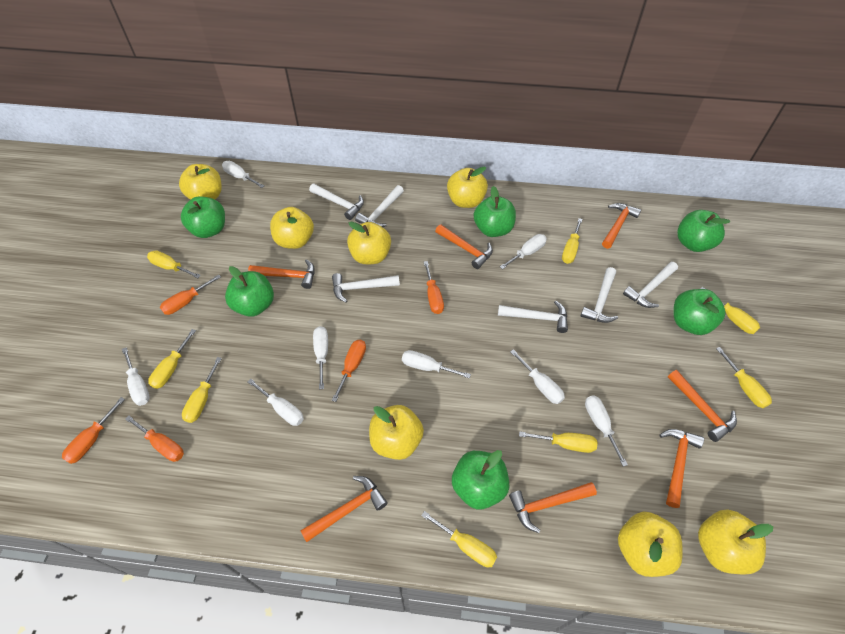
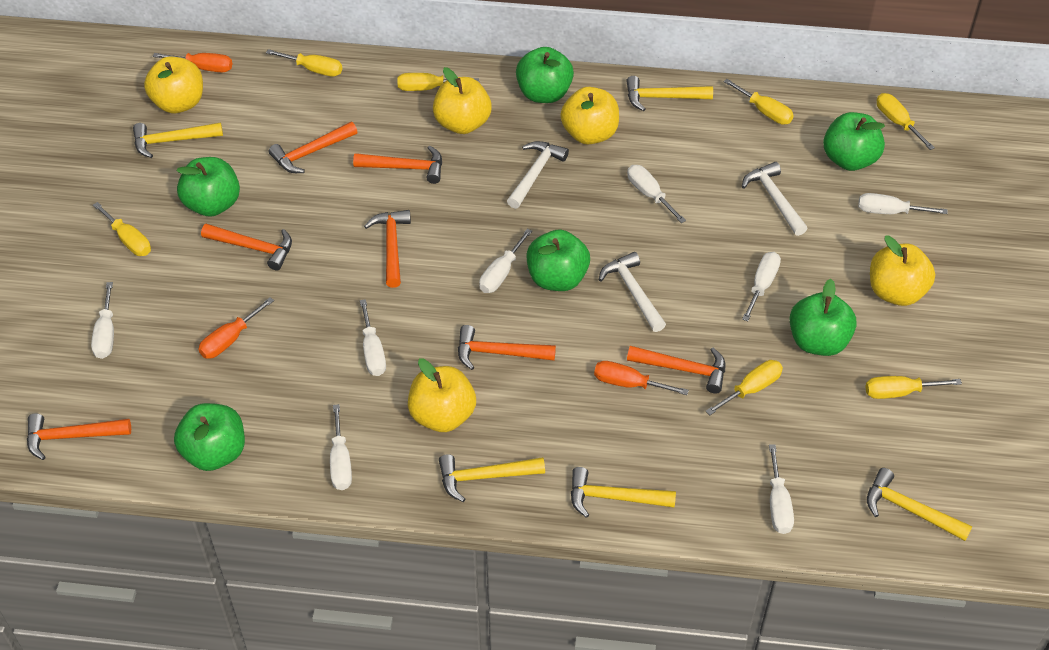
orange screwdriver: [62,397,125,464] [125,415,184,462] [160,274,221,315] [332,340,366,402] [424,261,444,314] = 5 -> [153,53,232,72] [199,297,274,359] [594,361,689,395] = 3
white hammer: [309,184,364,220] [332,273,400,302] [355,185,404,227] [498,301,568,333] [580,267,618,323] [623,262,678,308] = 6 -> [507,141,569,209] [599,252,666,332] [742,162,808,236] = 3
yellow apple: [179,164,222,200] [270,207,314,249] [347,222,391,264] [369,405,424,460] [447,167,488,208] [618,512,683,577] [698,509,773,575] = 7 -> [144,57,203,113] [408,359,476,432] [433,67,492,134] [560,87,619,144] [870,236,935,306] = 5
yellow hammer: none = 0 -> [133,122,223,158] [439,454,545,502] [571,467,676,518] [626,76,713,111] [867,468,973,541] = 5
yellow screwdriver: [147,250,201,278] [148,329,196,389] [182,357,222,423] [421,511,497,567] [519,431,598,453] [562,218,583,264] [700,287,760,334] [716,347,772,408] = 8 -> [93,202,151,256] [266,49,342,77] [397,73,479,91] [706,360,783,415] [723,79,794,124] [865,376,962,399] [877,93,935,150] = 7

